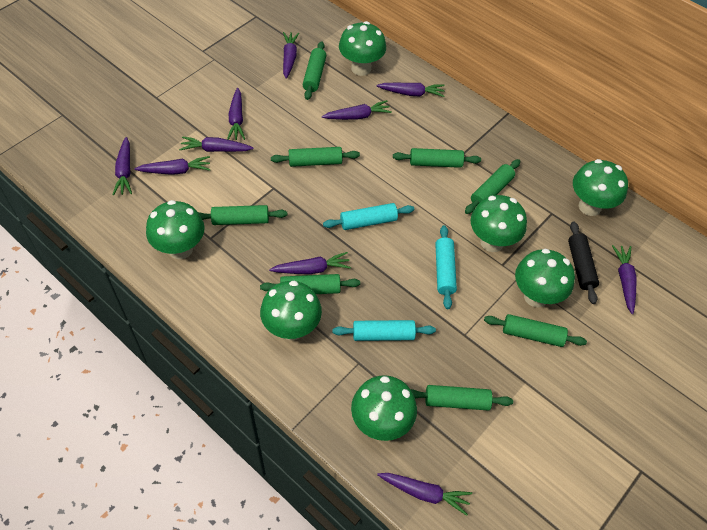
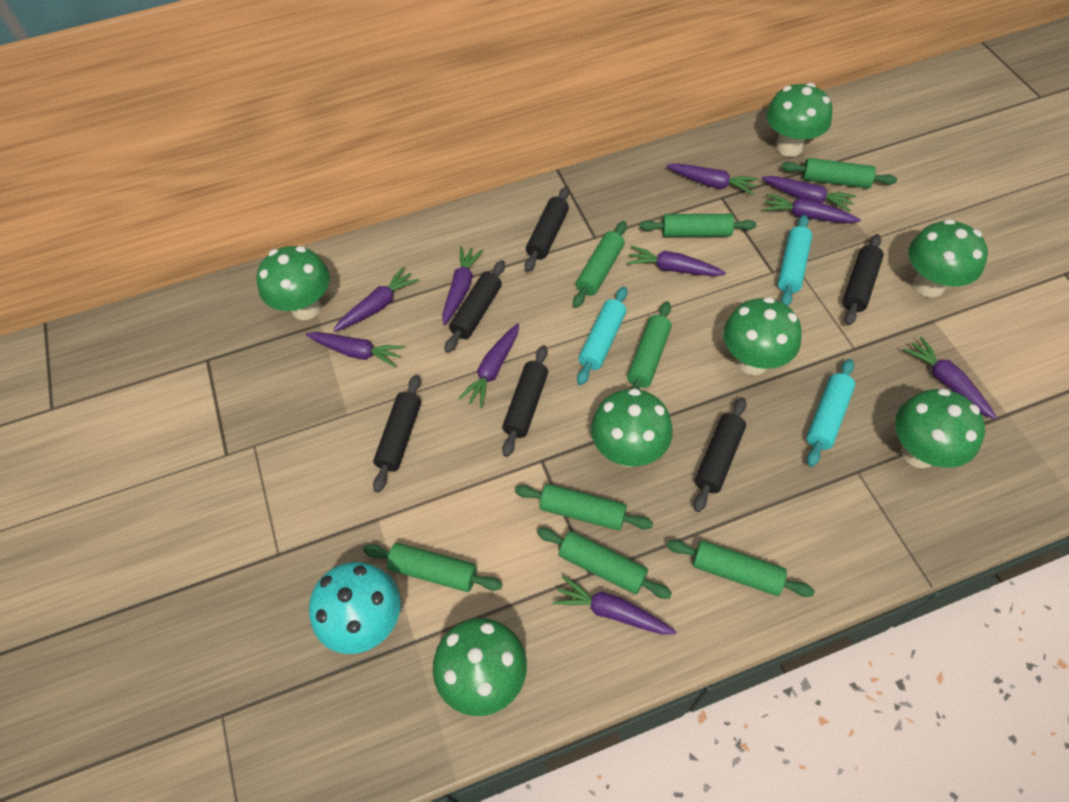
black rolling pin: [568,221,599,304] = 1 -> [373,375,421,493] [444,260,505,353] [502,345,548,457] [524,187,569,272] [694,397,746,512] [842,234,884,326] = 6
turquoise mushroom: none = 0 -> [309,562,401,654] = 1

